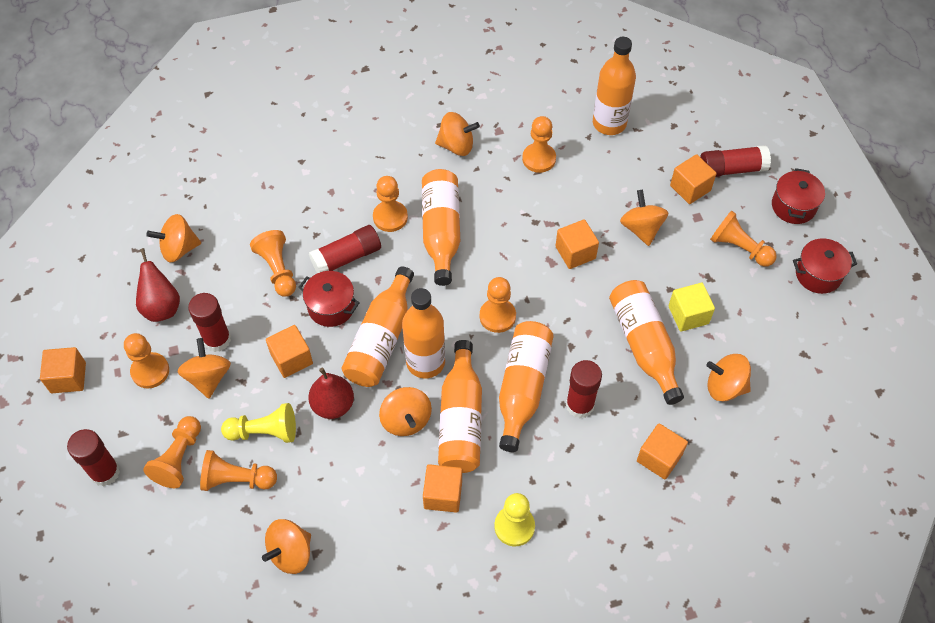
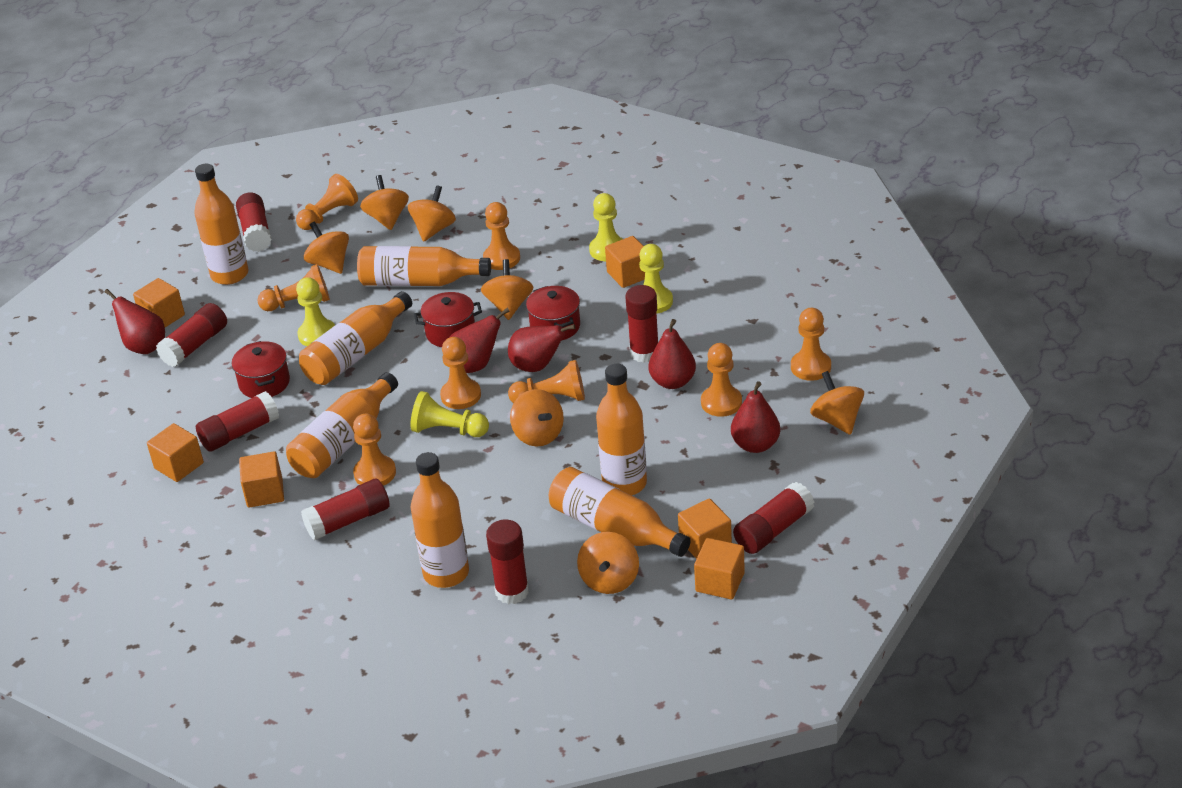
red glue stick: [67,429,120,487] [188,293,231,352] [309,225,381,273] [566,360,602,418] [700,145,771,177] = 5 -> [156,303,227,367] [196,391,279,452] [236,192,272,252] [301,479,390,540] [486,520,529,604] [625,285,658,363] [733,482,814,554] = 7
red pear: [136,248,180,322] [308,367,354,419] = 2 -> [104,289,165,354] [449,308,510,373] [508,324,575,372] [649,319,696,389] [731,381,780,453] = 5
yellow cube: [668,283,715,332] = 1 -> none = 0
yellow pawn: [221,403,296,443] [494,493,535,546] = 2 -> [296,277,335,346] [410,391,489,437] [589,193,623,261] [639,244,673,314] = 4

